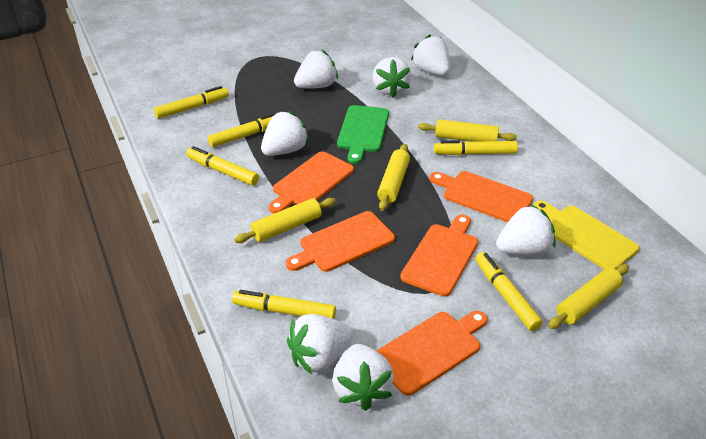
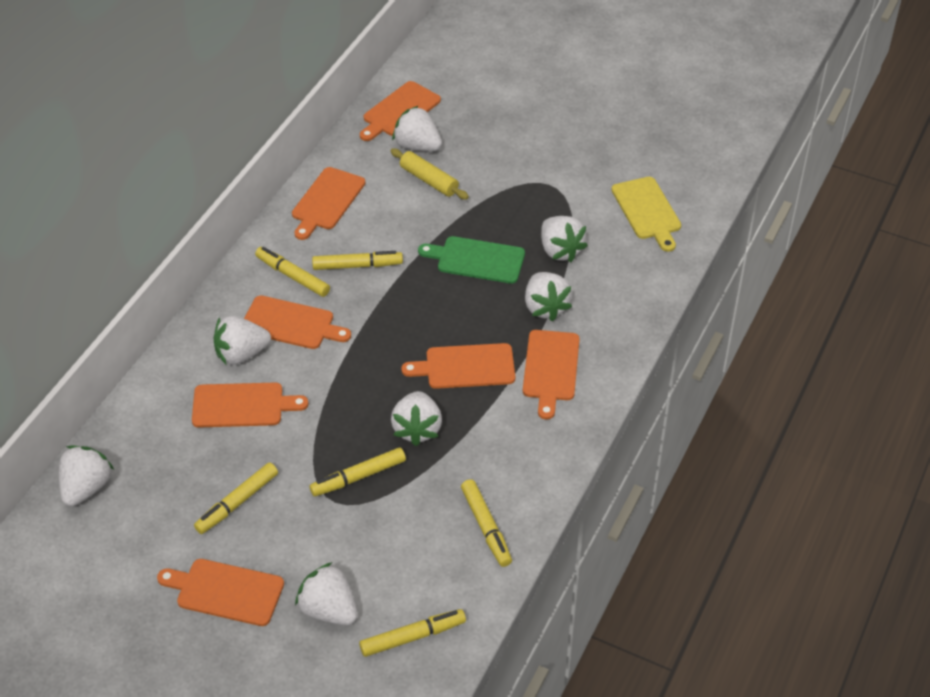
orange cutting board: [268,152,354,213] [286,211,395,272] [376,311,488,396] [400,215,478,296] [429,171,533,222] = 5 -> [157,559,284,626] [192,382,309,428] [244,295,351,349] [292,167,365,240] [360,81,441,141] [401,343,515,389] [523,330,580,419] = 7
yellow rolling pin: [234,198,336,243] [377,144,410,211] [418,119,517,142] [548,264,629,329] = 4 -> [390,149,469,200] = 1

